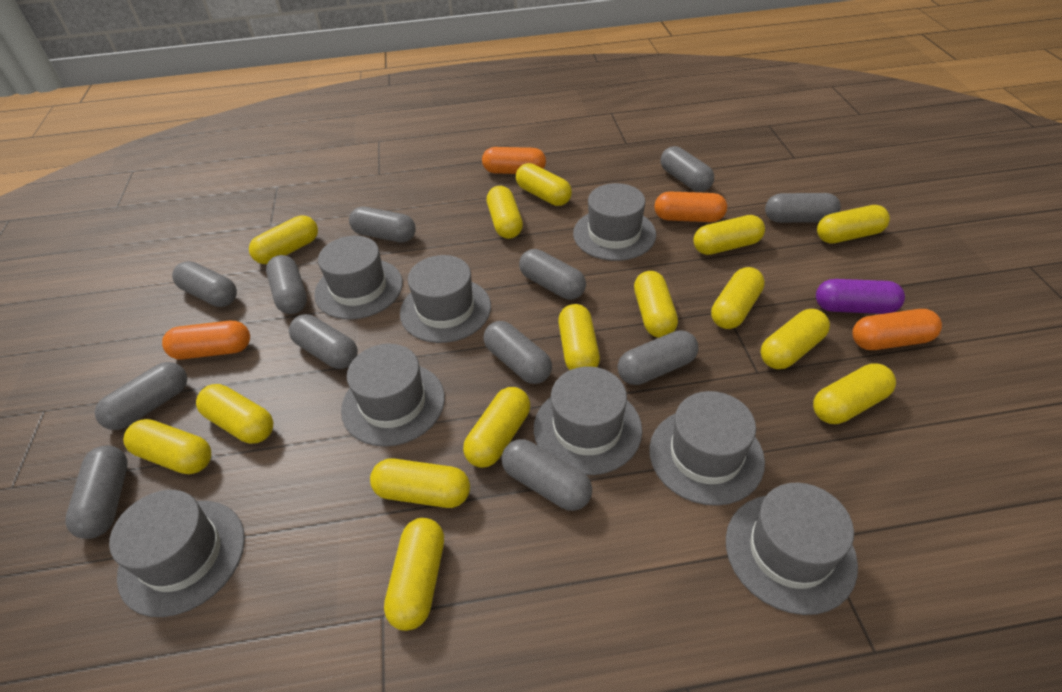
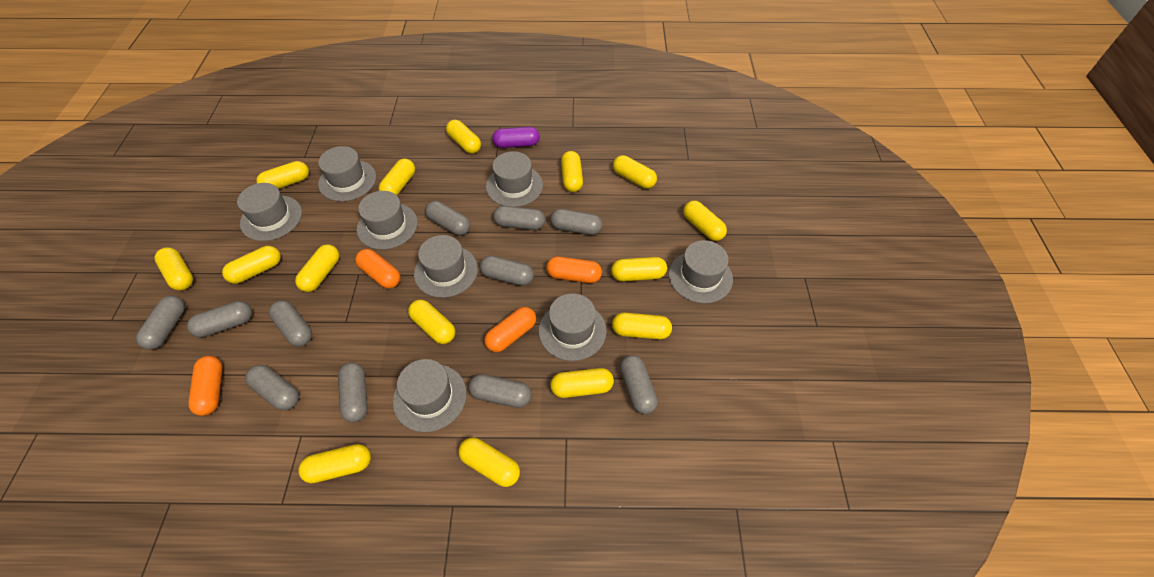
grey capsule: [65,445,127,539] [95,362,187,430] [172,261,237,307] [266,255,307,314] [289,314,358,369] [349,207,416,243] [484,321,552,384] [502,439,592,511] [519,249,586,300] [618,330,699,385] [661,146,714,192] [765,193,841,223] = 12 -> [136,296,185,350] [187,301,252,337] [245,365,299,410] [269,300,312,347] [338,362,368,423] [425,201,470,235] [469,374,531,408] [480,256,534,286] [493,206,545,230] [550,209,602,235] [620,355,658,414] = 11

